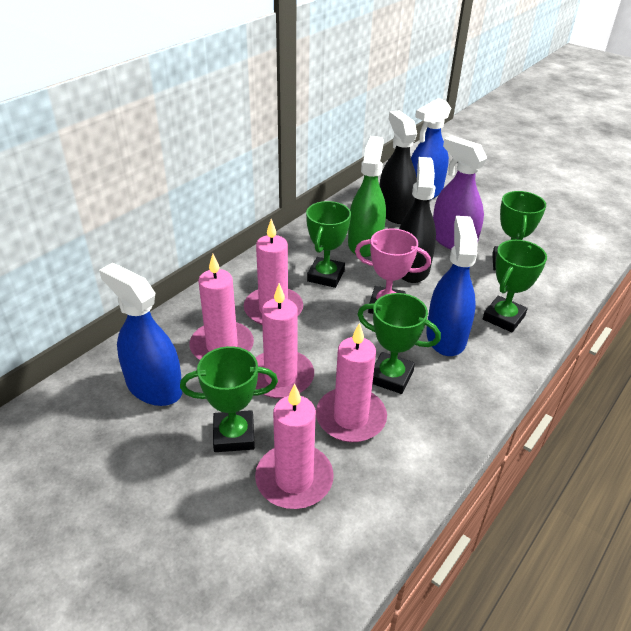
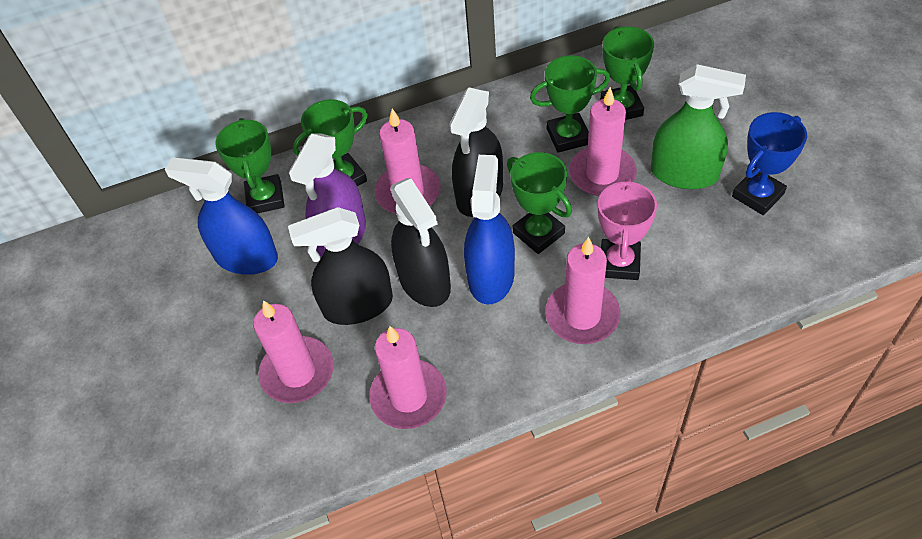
black spray bottle: [380,110,417,224] [399,157,436,283] = 2 -> [288,207,393,325] [390,178,451,307] [449,87,503,217] = 3
blue spray bottle: [99,263,183,406] [411,98,451,200] [426,216,478,356] = 3 -> [165,157,278,275] [464,155,515,305] = 2
blue trophy: none = 0 -> [732,112,807,215] = 1

